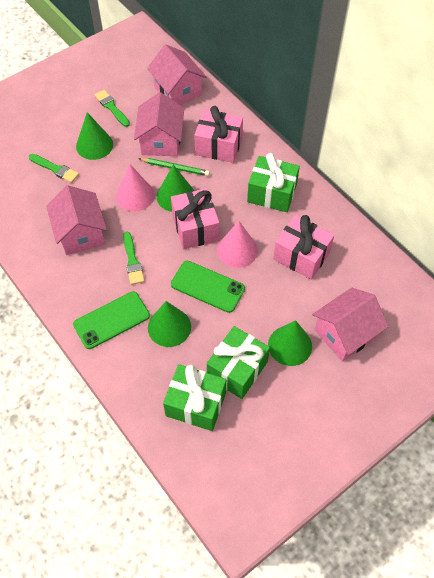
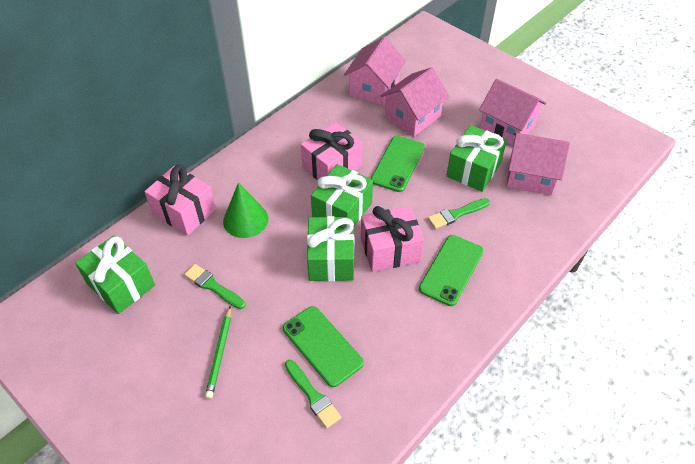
green cone: [76,112,113,160] [148,301,191,347] [157,165,194,212] [268,320,312,366] = 4 -> [223,182,268,238] = 1
green gift: [163,364,226,431] [207,326,270,399] [247,153,300,212] = 3 -> [75,235,155,314] [307,216,354,281] [311,164,373,226] [446,125,507,192] = 4
green phone: [73,291,150,349] [171,261,245,313] = 2 -> [283,306,364,387] [371,136,425,192] [419,235,484,306] = 3
pink cone: [116,164,155,212] [217,221,258,268] = 2 -> none = 0

